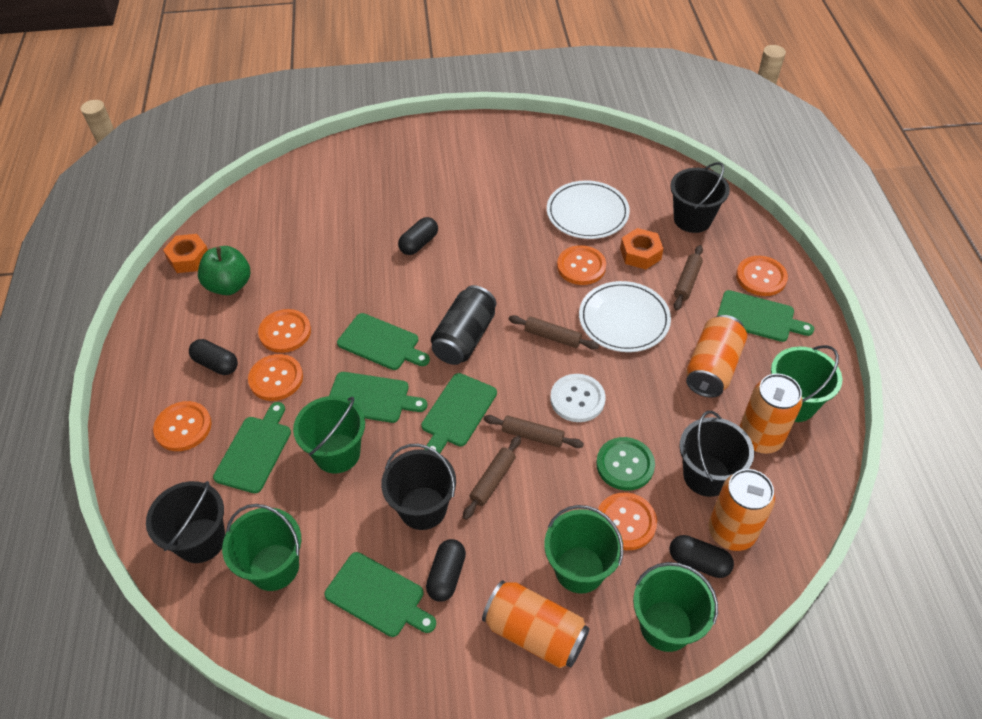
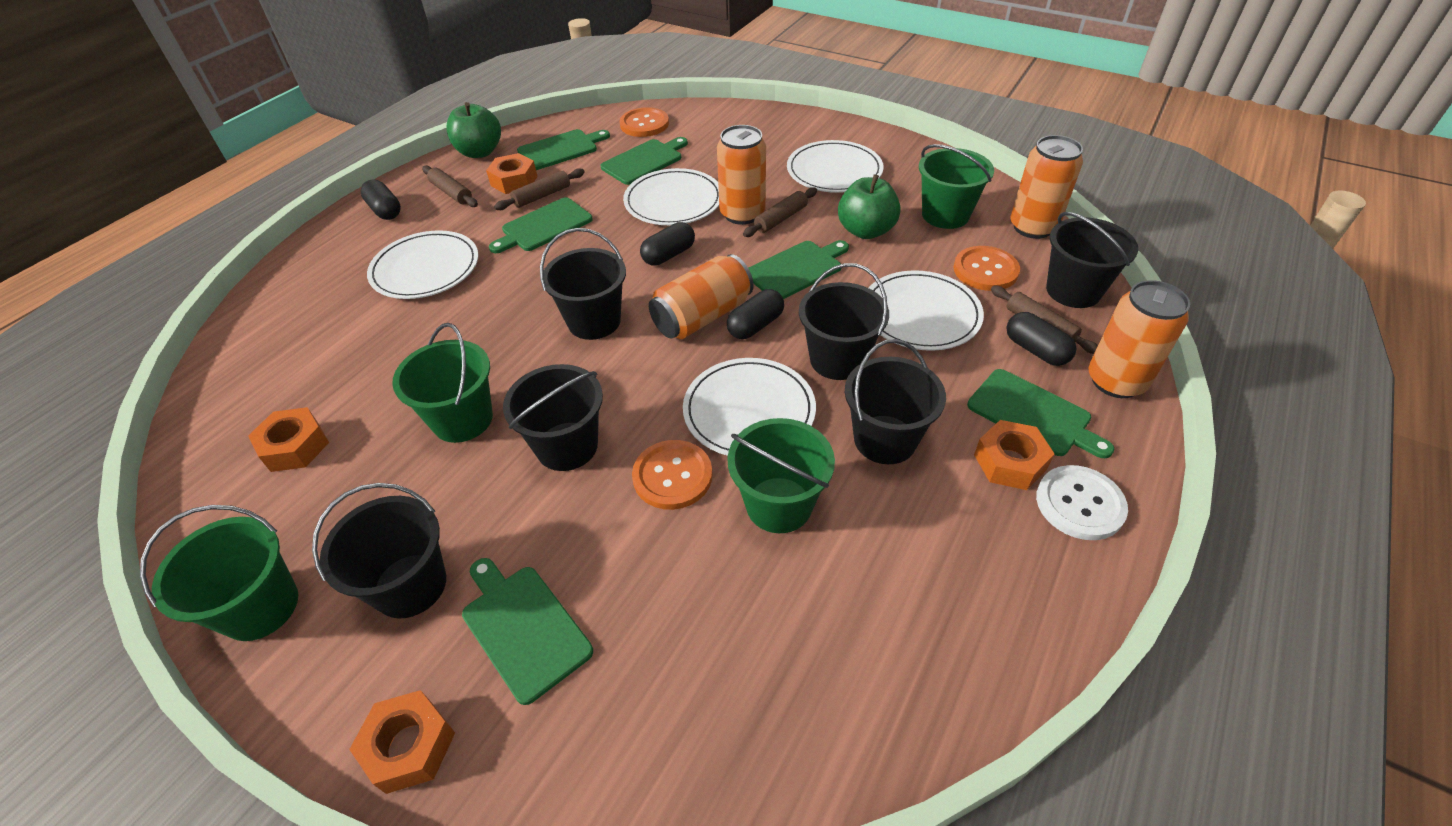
black bucket: [146,481,225,563] [381,444,456,530] [670,162,730,233] [680,411,754,497] = 4 -> [312,483,446,619] [503,364,603,471] [540,228,626,340] [799,263,889,380] [845,339,946,464] [1046,212,1138,308] = 6
black can: [431,285,496,365] = 1 -> none = 0
green apple: [198,246,250,295] = 1 -> [446,102,501,158] [838,174,901,239] = 2
green bucket: [222,504,301,591] [293,396,365,473] [544,505,623,594] [633,562,718,652] [771,345,842,422] = 5 -> [140,505,298,641] [392,323,493,443] [727,418,835,533] [919,144,994,229] = 4
green button: [596,437,655,490] = 1 -> none = 0
orange button: [153,401,212,451] [248,354,303,401] [258,309,311,353] [557,245,606,285] [598,492,657,550] [736,256,788,296] = 6 -> [620,107,669,137] [632,440,712,510] [953,246,1020,291] = 3
orange nut: [163,234,208,273] [620,228,663,269] = 2 -> [248,407,329,472] [349,690,455,794] [486,153,538,194] [974,420,1054,490] = 4
white plate: [547,180,630,239] [579,281,671,352] = 2 -> [367,230,478,299] [623,168,719,225] [683,358,816,456] [787,140,884,193] [869,270,984,351] = 5

